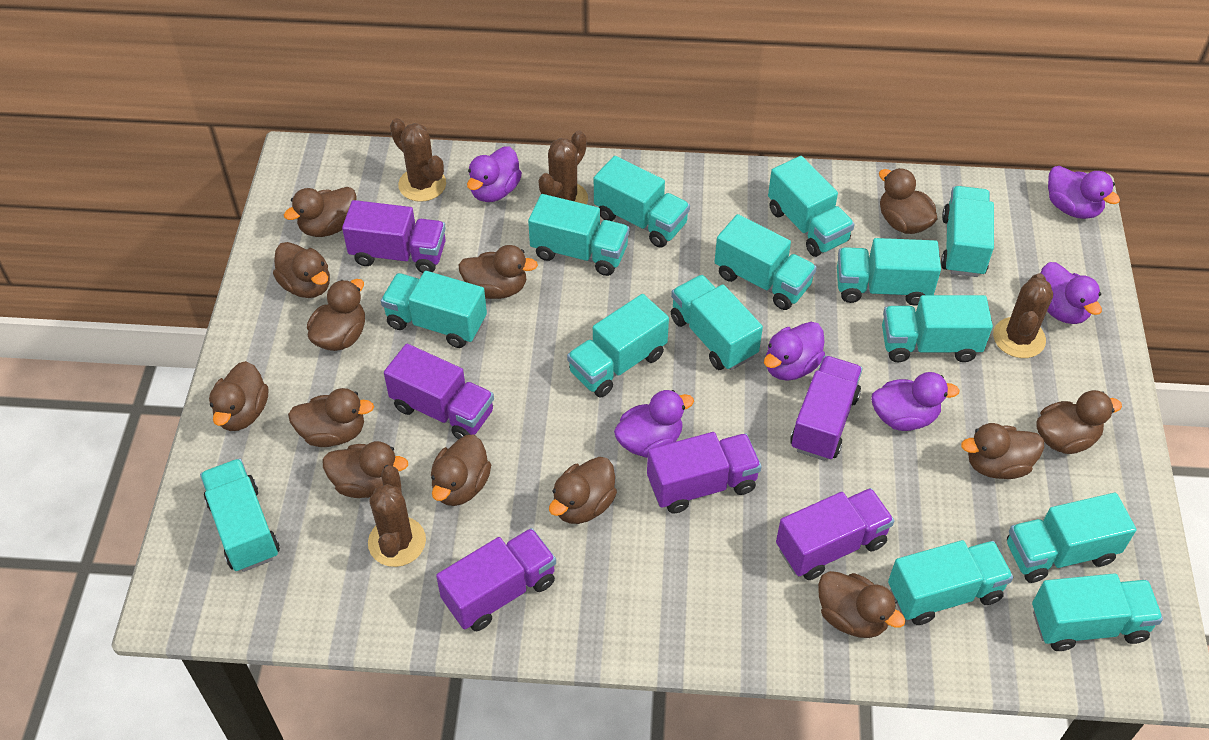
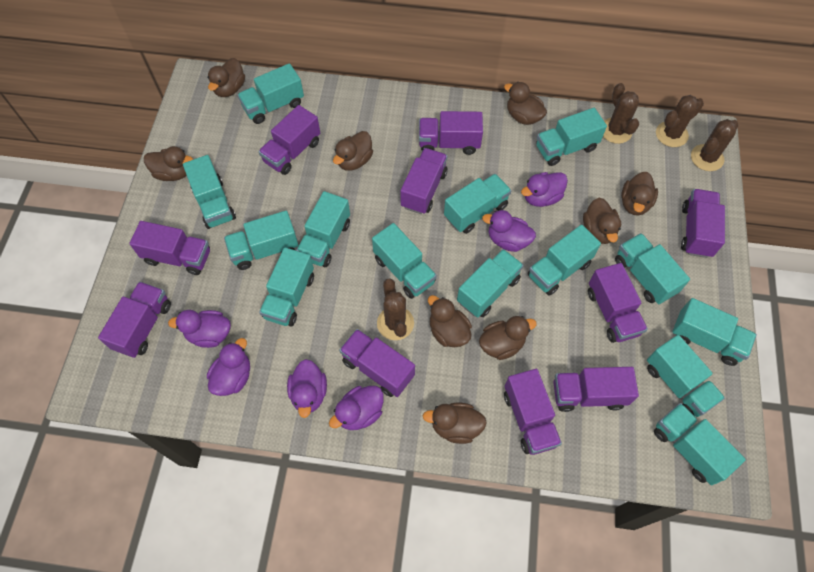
brown duck: [209,361,268,431] [273,242,330,298] [284,187,357,237] [288,388,374,447] [307,279,365,351] [322,441,408,498] [431,435,491,506] [458,245,538,299] [549,457,617,524] [818,571,905,638] [879,168,938,234] [961,423,1044,479] [1036,390,1122,454] = 13 -> [144,146,193,181] [208,58,245,97] [333,131,373,171] [423,403,487,444] [428,295,472,347] [479,316,537,360] [504,82,547,125] [583,198,621,244] [621,172,658,216] = 9
purple truck: [342,200,446,273] [384,344,494,439] [436,528,556,631] [647,432,762,514] [776,488,894,580] [790,356,863,461] = 6 -> [98,282,171,358] [129,221,210,275] [259,105,320,175] [339,329,415,397] [400,148,448,214] [419,111,483,155] [504,369,562,455] [553,367,639,412] [588,263,648,343] [681,189,725,258] = 10

